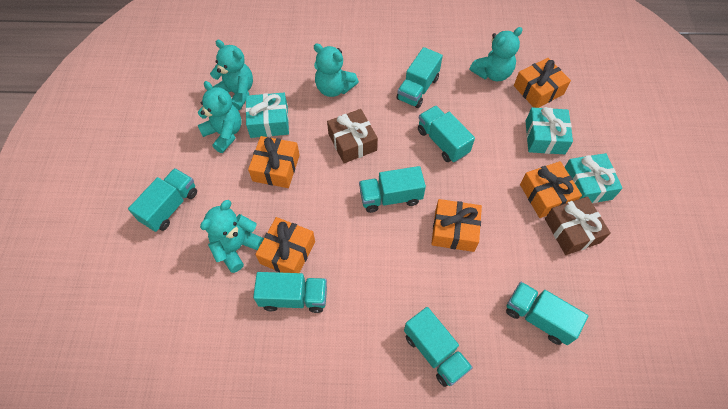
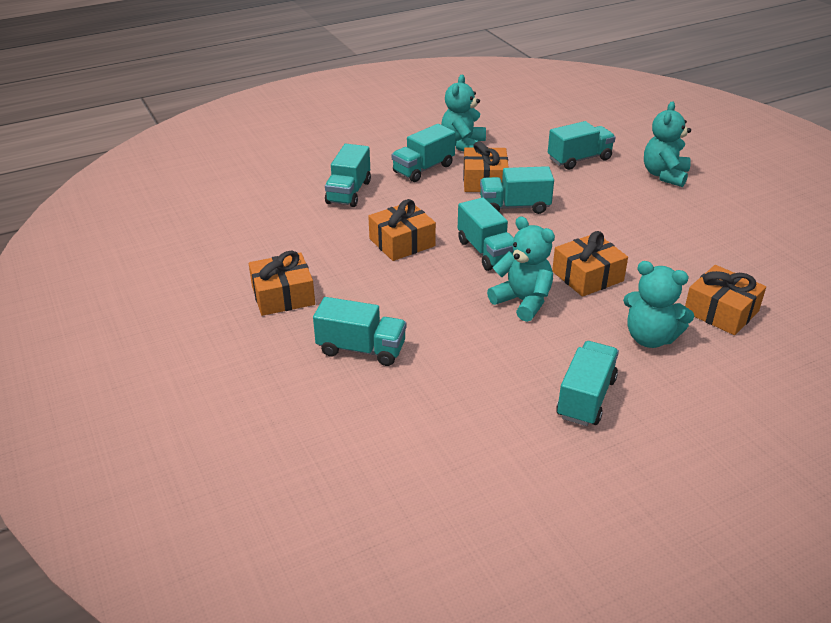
brown gift: [327,109,378,163] [545,196,611,255] = 2 -> none = 0
turquoise gift: [245,93,289,138] [526,107,573,154] [565,153,623,203] = 3 -> none = 0
turquoise teddy bear: [198,81,242,153] [200,200,264,273] [210,40,253,110] [314,43,359,97] [470,27,523,82] = 5 -> [441,75,486,152] [487,216,555,322] [623,261,694,348] [644,101,691,187] = 4

